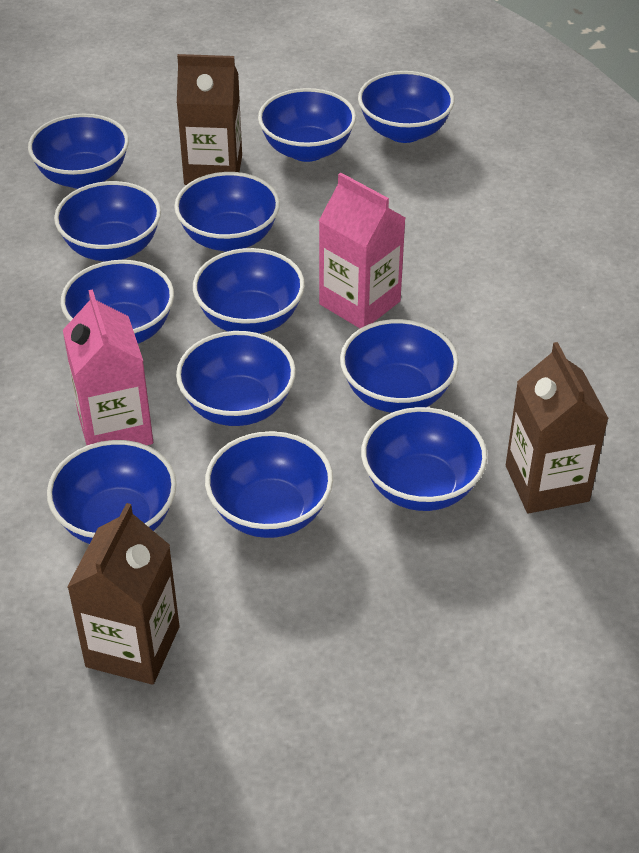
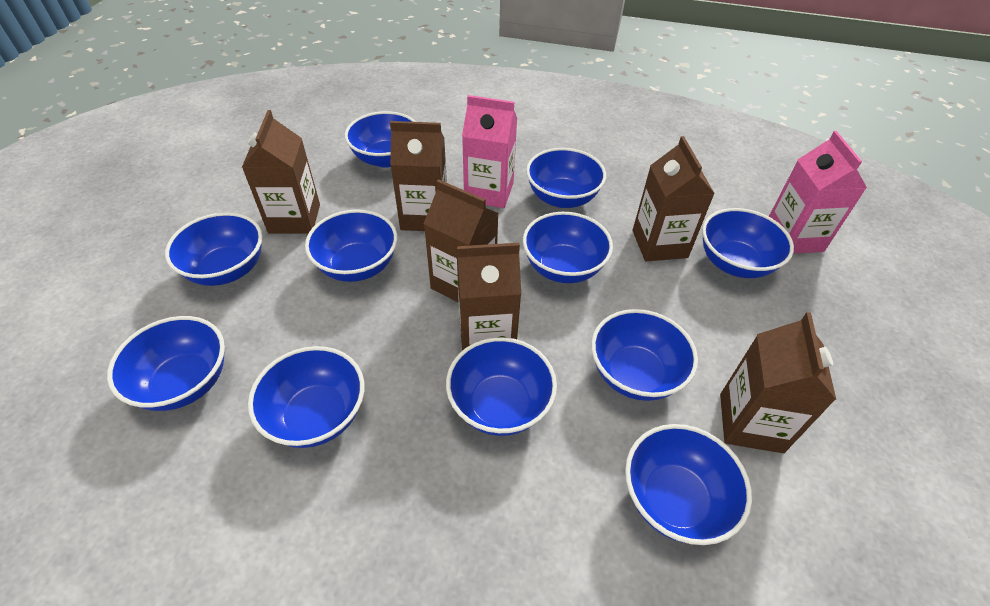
blue bowl: [28,114,129,189] [47,440,177,544] [54,181,161,261] [61,260,174,344] [174,172,280,252] [176,331,296,426] [193,248,305,334] [205,431,333,538] [258,88,356,162] [340,319,459,413] [358,71,454,143] [361,407,487,511] = 12 -> [107,316,225,411] [165,212,262,286] [248,346,364,448] [305,209,397,282] [345,111,416,168] [446,337,557,436] [523,212,613,283] [526,148,606,208] [591,309,698,401] [625,424,752,545] [702,208,794,278] = 11
brown carton: [67,503,179,685] [177,54,242,185] [506,342,609,513] = 3 -> [242,110,320,233] [390,121,447,231] [424,179,499,303] [457,243,521,351] [633,136,715,261] [720,312,836,453] = 6

